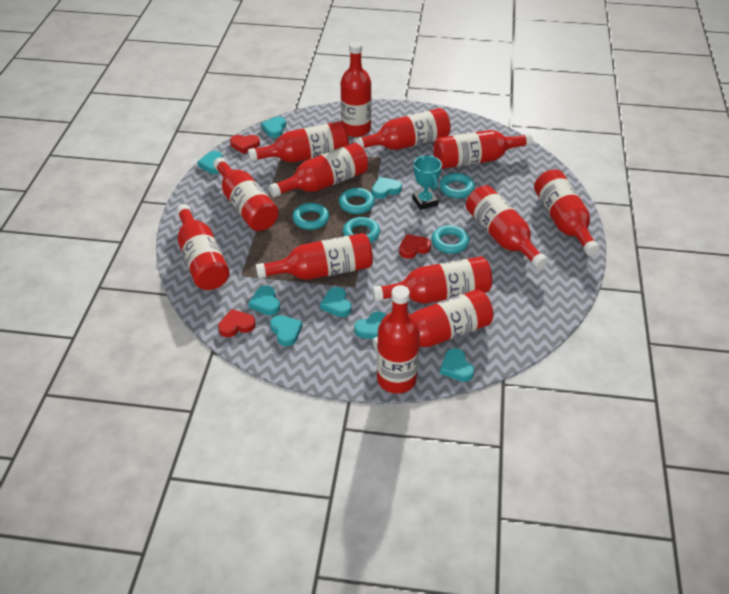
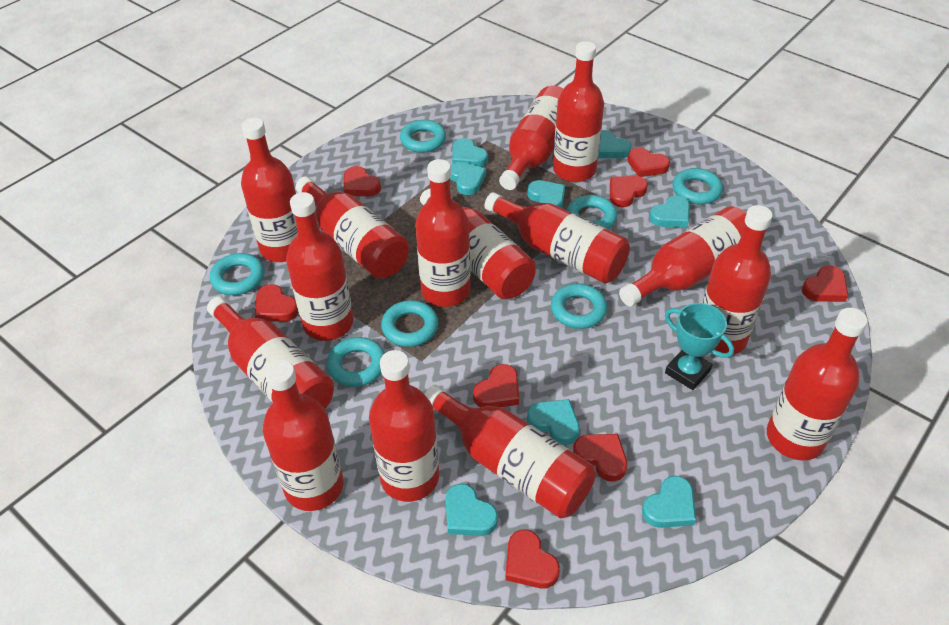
red bottle: [176,204,230,290] [213,157,279,231] [248,121,349,163] [256,233,373,280] [269,143,368,197] [341,42,371,137] [354,108,451,150] [372,256,492,304] [373,289,493,352] [377,285,420,393] [433,130,533,169] [466,185,548,269] [534,170,600,256] = 13 -> [207,296,334,409] [241,118,298,262] [263,360,344,511] [286,192,354,341] [296,176,409,279] [369,350,439,502] [415,159,470,307] [420,189,536,299] [424,385,596,519] [485,192,630,284] [499,86,564,190] [553,41,604,182] [619,206,747,307] [702,205,772,355] [767,308,868,460] = 15
red heart: [218,309,256,337] [230,135,260,154] [399,234,431,259] = 3 -> [255,284,299,322] [343,166,381,197] [473,364,519,407] [505,529,560,588] [573,434,627,481] [610,176,648,207] [628,147,670,177] [802,265,848,302] = 8
turquoise ring: [293,203,329,230] [339,188,375,214] [343,217,380,243] [432,225,469,254] [439,173,475,198] = 5 -> [210,253,265,295] [327,337,385,387] [381,300,438,347] [400,120,446,153] [551,283,607,329] [567,195,617,229] [673,168,723,205] = 7

